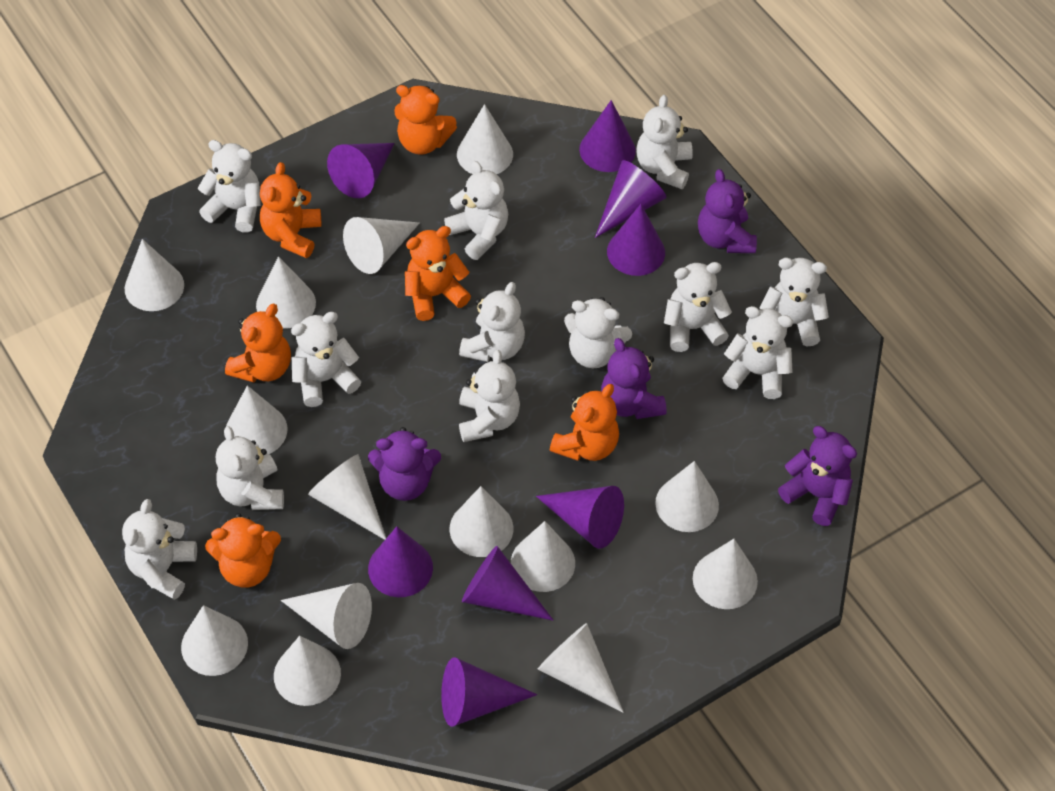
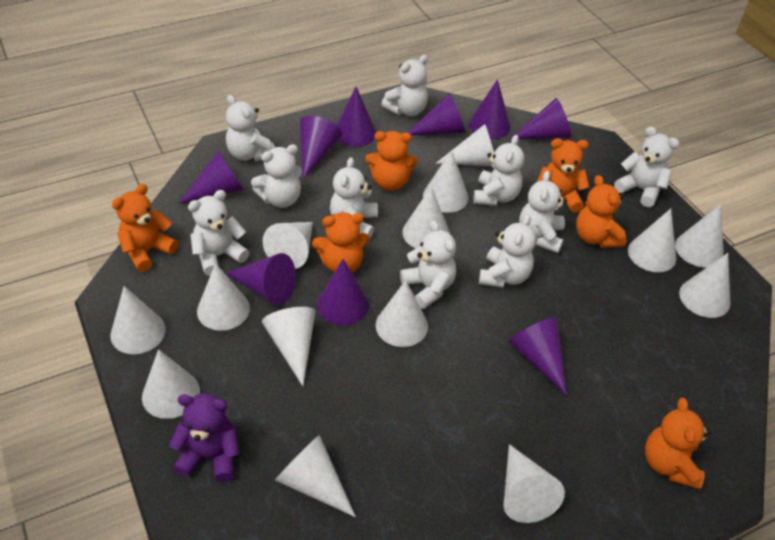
purple cone: [327,143,395,198] [368,526,433,597] [441,657,537,727] [462,546,553,620] [536,486,624,549] [579,100,636,172] [595,160,666,238] [607,204,665,276] = 8 -> [179,150,244,204] [227,253,296,305] [300,116,342,179] [317,259,369,325] [337,87,376,147] [408,93,466,135] [469,79,511,139] [508,317,567,395] [510,98,571,139] = 9
purple teddy bear: [368,427,441,501] [601,338,667,419] [698,169,757,253] [778,426,857,526] = 4 -> [169,393,240,482] = 1
white teddy bear: [122,499,197,600] [198,140,261,233] [216,426,284,510] [291,312,361,407] [444,161,508,260] [459,282,525,362] [459,350,520,442] [564,297,632,368] [637,95,693,189] [664,262,732,352] [722,306,793,399] [759,258,829,346] = 12 -> [188,190,249,276] [226,95,275,161] [251,144,303,208] [330,157,378,239] [381,55,428,116] [400,220,456,309] [473,135,524,206] [479,214,536,288] [519,171,567,253] [614,127,679,207] = 10

